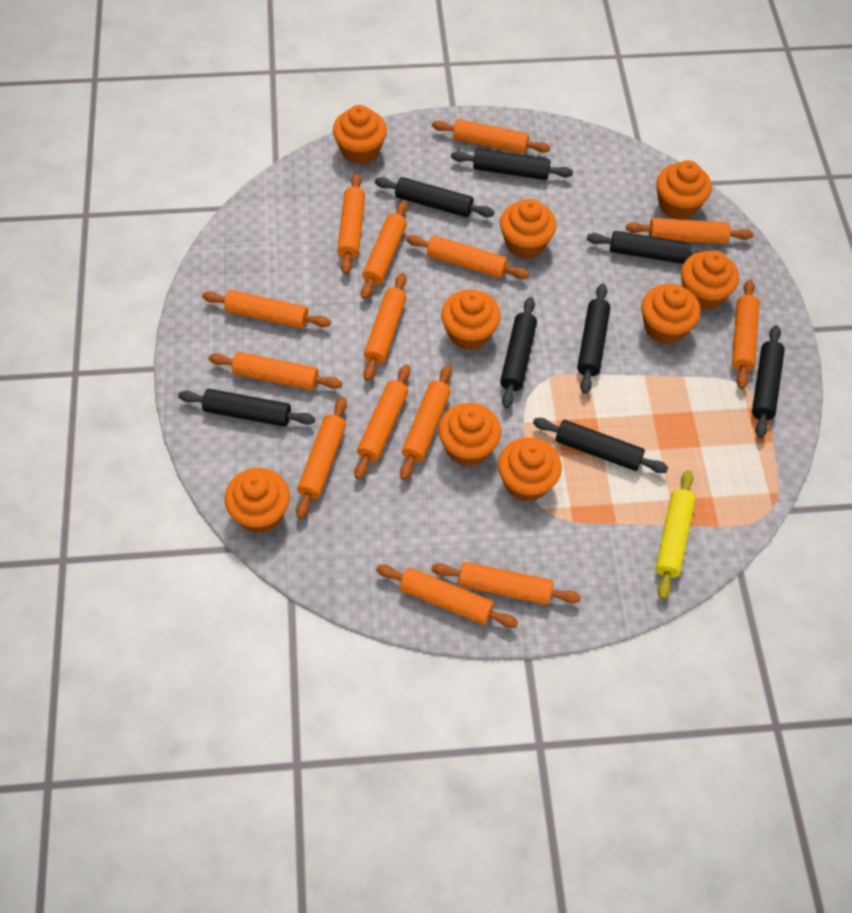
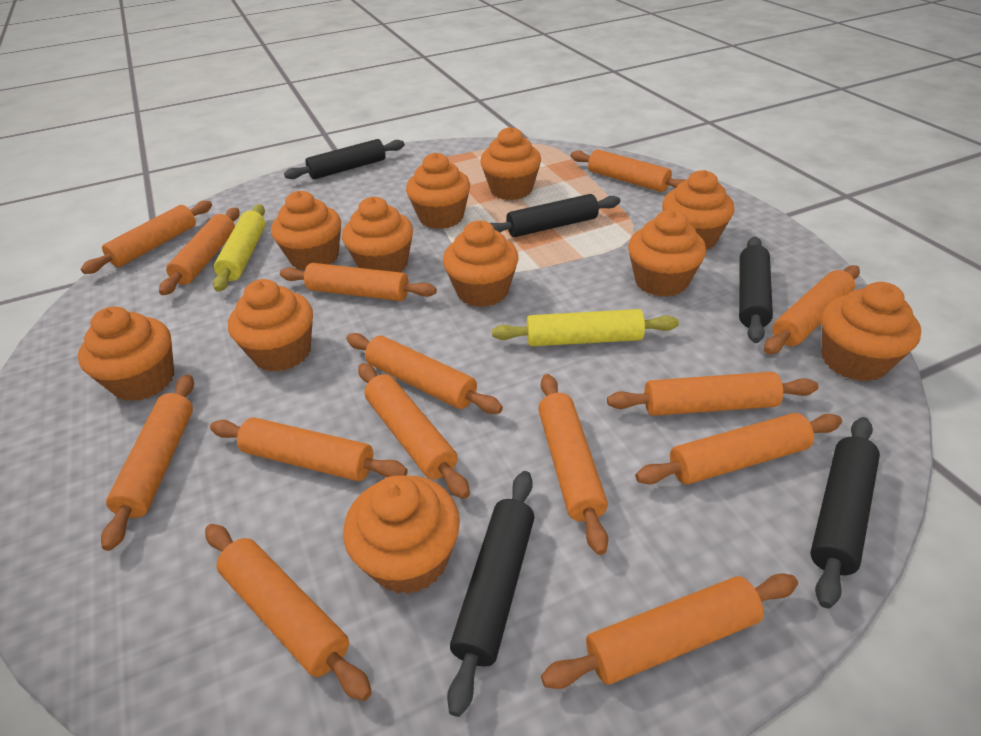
black rolling pin: [178,389,315,427] [375,177,494,217] [451,148,573,180] [500,297,537,408] [533,418,668,473] [577,284,610,394] [587,231,703,264] [752,325,785,438] = 8 -> [284,139,404,179] [447,471,535,717] [490,194,620,237] [739,237,773,343] [810,417,880,608] = 5
orange cupcake: [224,468,290,534] [333,105,387,165] [438,403,501,467] [441,290,501,351] [498,437,562,502] [500,199,556,259] [641,284,701,344] [656,160,712,220] [681,250,739,311] = 9 -> [78,306,174,401] [228,279,313,372] [271,191,341,270] [342,197,413,272] [343,476,460,594] [406,153,470,229] [443,220,519,307] [480,127,541,200] [628,210,706,297] [662,170,735,250] [822,282,921,381] = 11
yellow rolling pin: [655,470,696,599] = 1 -> [213,204,265,292] [492,309,679,346] = 2

